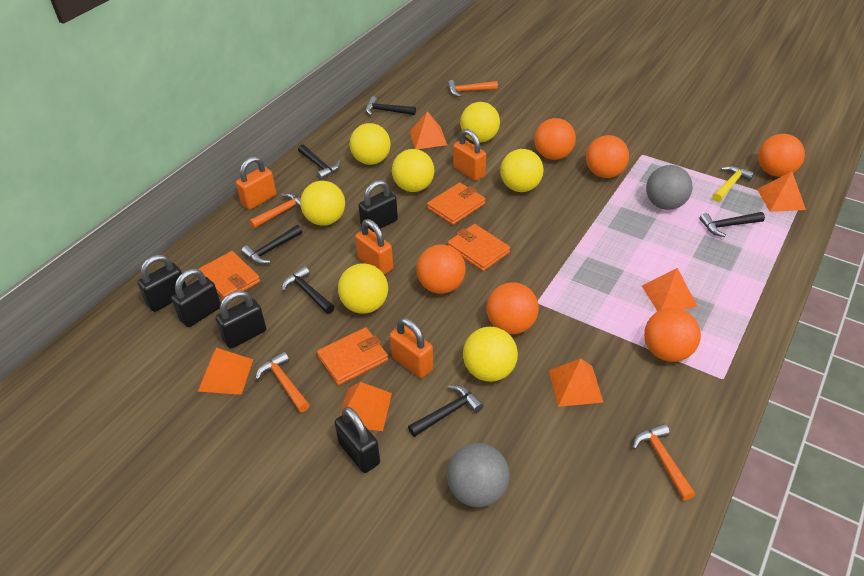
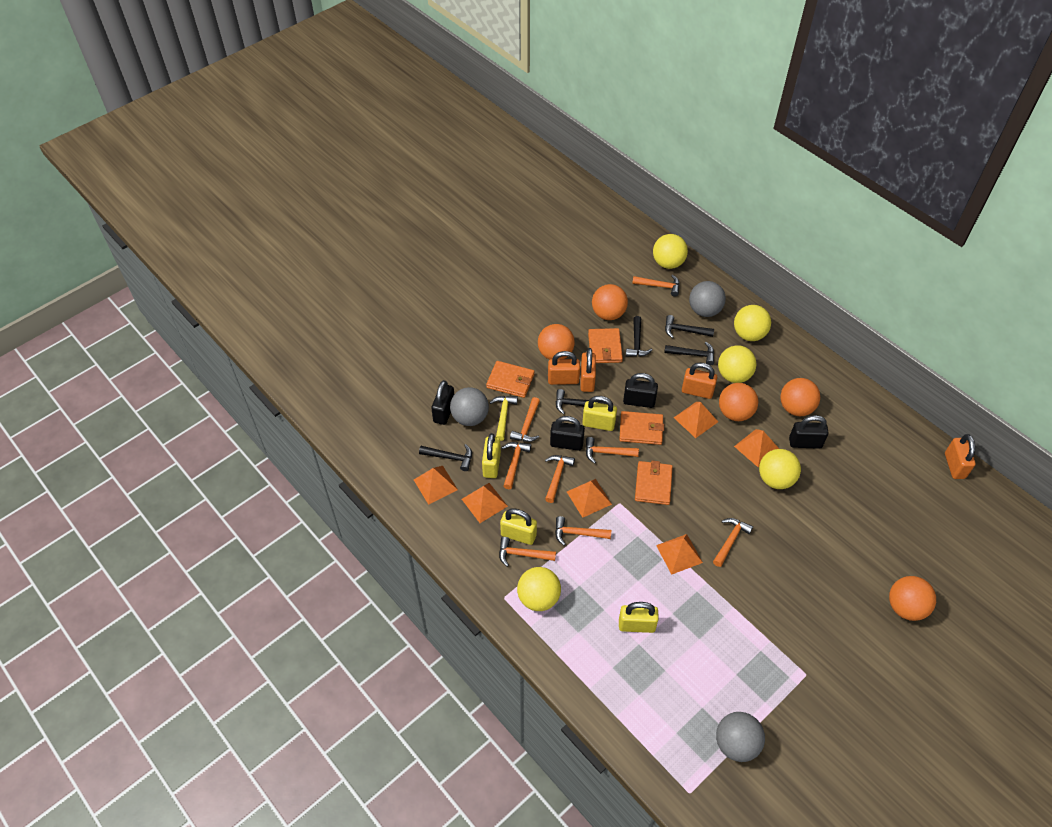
black hammer: [241,225,302,264] [282,266,334,314] [298,144,340,180] [366,96,416,116] [408,385,484,437] [699,212,765,237] = 6 -> [419,444,472,471] [556,389,607,414] [626,316,652,357] [664,342,714,366] [665,315,714,338] = 5
black padlock: [137,255,187,312] [171,269,221,327] [216,291,266,348] [335,407,380,473] [358,180,398,232] = 5 -> [431,380,454,425] [550,416,585,451] [623,373,658,408] [789,415,828,449] = 4
grey ball: [447,443,509,507] [646,165,692,210] = 2 -> [450,387,489,426] [689,281,726,317] [716,712,765,762] = 3
orange ball: [417,245,465,294] [486,282,539,334] [534,118,576,160] [586,135,629,178] [644,308,701,362] [758,134,805,177] = 6 -> [538,324,575,360] [592,284,628,320] [719,383,758,421] [780,378,820,416] [889,576,936,621] = 5
orange hammer: [249,193,301,228] [255,351,310,412] [447,80,498,97] [632,423,695,501] = 4 -> [499,537,556,567] [502,442,531,489] [510,397,540,442] [545,455,575,503] [555,516,611,545] [586,437,639,464] [632,275,680,297] [713,518,753,567] = 8
yellow ball: [300,181,345,226] [338,263,388,314] [350,123,391,165] [392,149,434,192] [460,102,500,142] [463,327,518,382] [500,149,544,192] = 7 -> [517,567,561,611] [653,234,688,269] [718,345,757,383] [734,305,771,341] [759,449,801,489] = 5
yellow padlock: none = 0 -> [482,433,501,478] [500,508,537,545] [582,396,617,431] [619,602,659,633] = 4

